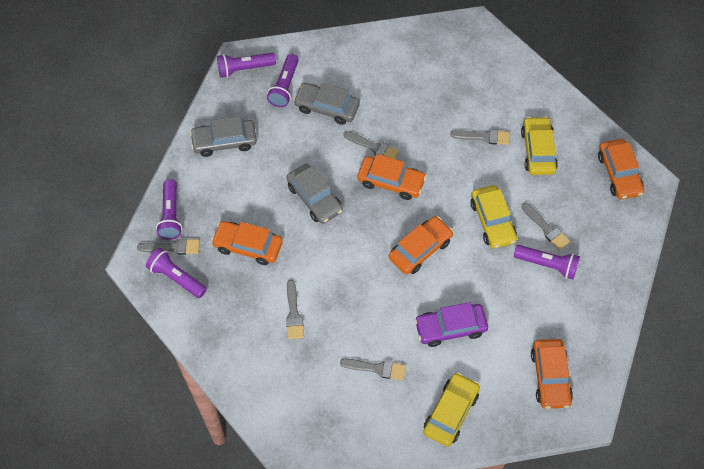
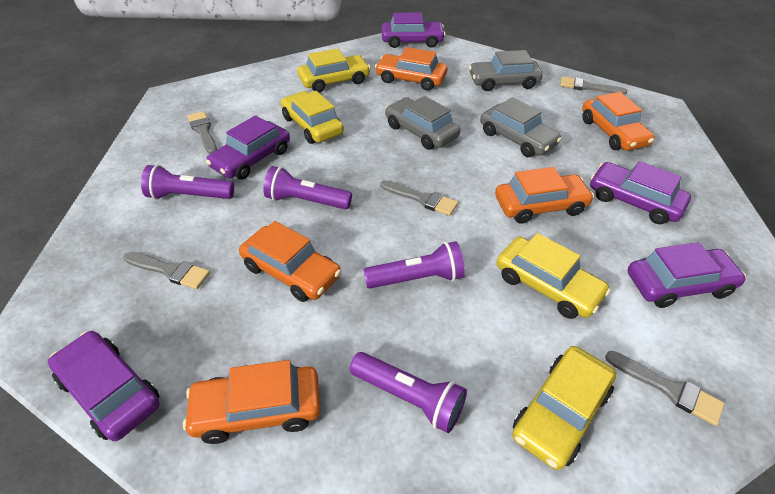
grey brush: [137,239,200,255] [286,280,304,339] [340,359,406,381] [344,131,399,159] [450,129,510,145] [521,203,570,250] = 6 -> [123,252,210,289] [187,111,217,154] [380,180,458,216] [560,77,627,95] [605,351,725,426] = 5
purple car: [414,302,488,347] = 1 -> [48,331,160,441] [206,115,290,180] [382,13,446,48] [590,161,691,224] [628,242,746,308] = 5
purple flashlight: [146,248,207,298] [156,179,182,239] [217,53,276,78] [267,54,299,107] [514,245,580,279] = 5 -> [141,165,234,200] [263,166,352,209] [350,352,467,433] [363,241,465,288] = 4
yellow car: [423,373,480,447] [471,185,517,249] [521,116,558,175] = 3 -> [281,91,344,144] [297,48,371,92] [496,233,611,319] [512,346,616,470] = 4

